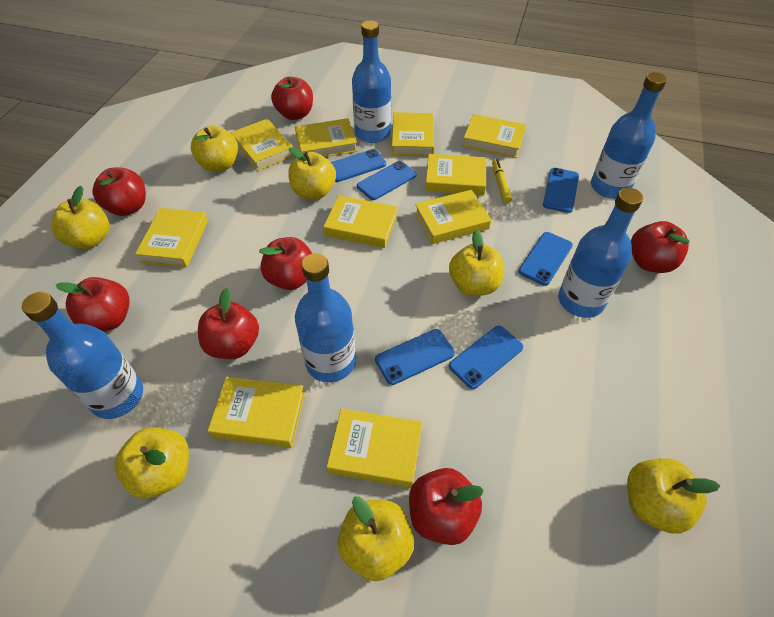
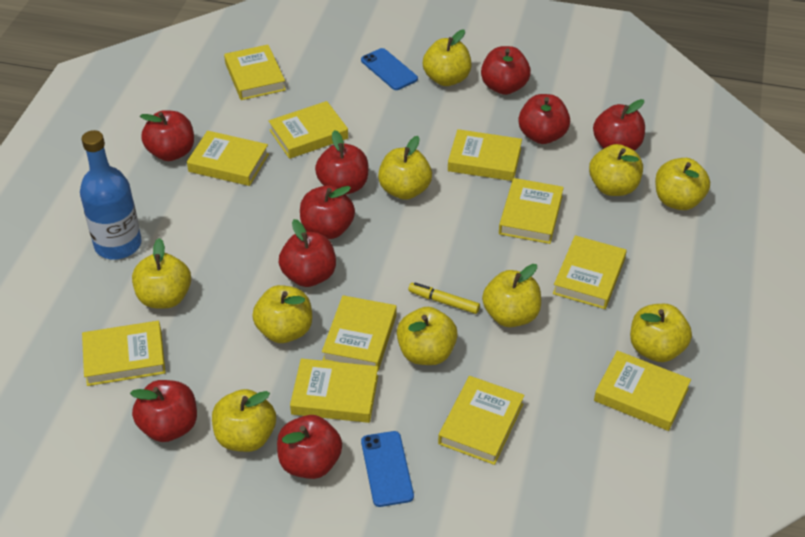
blue bottle: [22,292,143,419] [295,253,356,382] [352,21,391,143] [558,188,643,318] [591,72,667,199] = 5 -> [80,130,142,259] = 1
blue phone: [331,149,386,182] [357,161,417,200] [375,329,455,385] [449,326,523,389] [518,232,573,286] [543,168,579,213] = 6 -> [361,48,418,90] [361,431,414,507] = 2
red apple: [56,277,130,332] [92,168,146,216] [198,288,259,359] [259,237,313,290] [271,77,313,120] [409,468,484,545] [631,221,690,273] = 7 -> [130,380,197,442] [140,110,194,161] [277,415,342,479] [279,219,336,287] [300,185,355,239] [315,130,368,194] [481,46,531,95] [518,94,570,144] [593,99,645,151] = 9
yellow apple: [51,186,109,249] [115,427,189,499] [191,126,238,172] [288,147,336,199] [338,496,414,581] [449,229,504,296] [627,458,720,534] = 7 -> [132,238,191,309] [212,389,276,452] [252,285,312,343] [378,136,432,200] [397,307,458,365] [423,29,471,86] [482,264,541,327] [589,144,643,196] [630,304,692,362] [655,158,710,210] = 10
yellow book: [135,208,208,268] [208,377,305,448] [231,119,293,171] [295,118,357,157] [323,195,397,248] [327,409,422,488] [392,112,434,156] [415,190,491,244] [425,154,486,195] [463,114,526,158] = 10 -> [82,321,166,386] [187,131,269,186] [224,45,286,100] [269,101,348,159] [290,358,378,423] [322,295,397,372] [438,376,524,465] [448,129,522,181] [499,178,564,244] [553,235,627,309] [594,351,691,431] = 11

